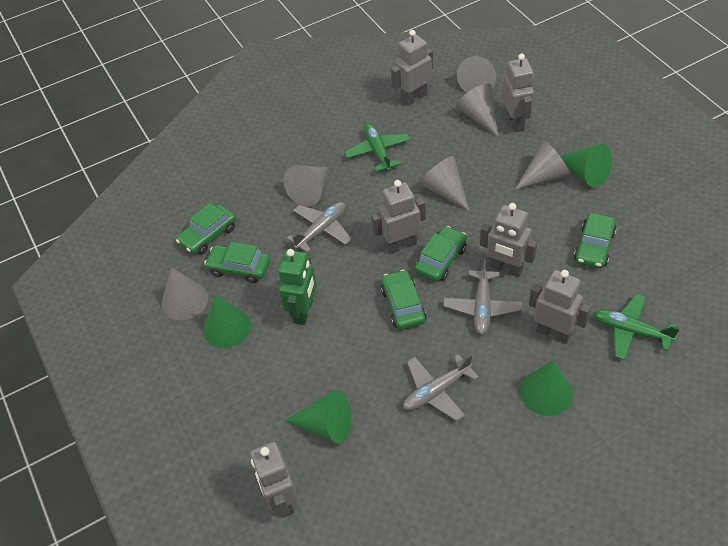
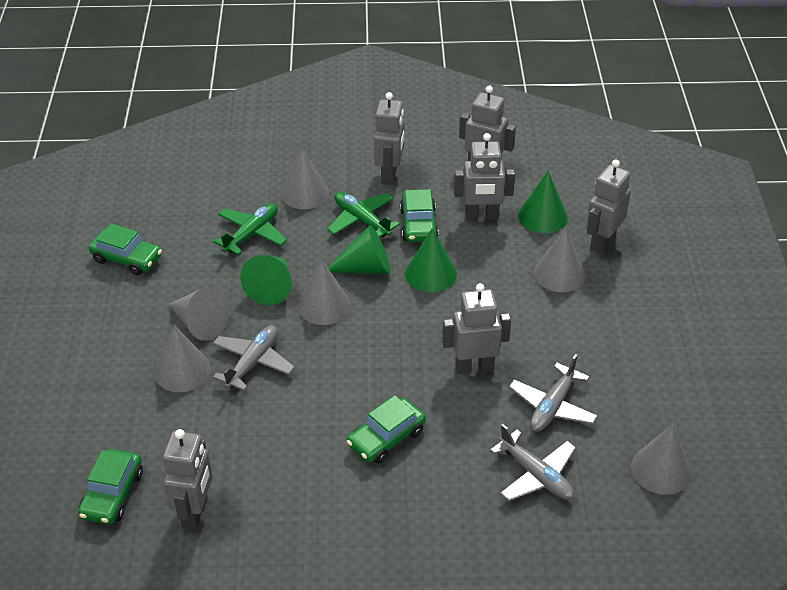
green car: [176,203,236,254] [204,242,271,283] [381,270,426,330] [415,226,467,282] [574,213,616,268] = 5 -> [78,449,143,524] [89,224,162,275] [347,395,426,464] [400,189,439,242] = 4
green robot: [278,249,317,325] = 1 -> none = 0

